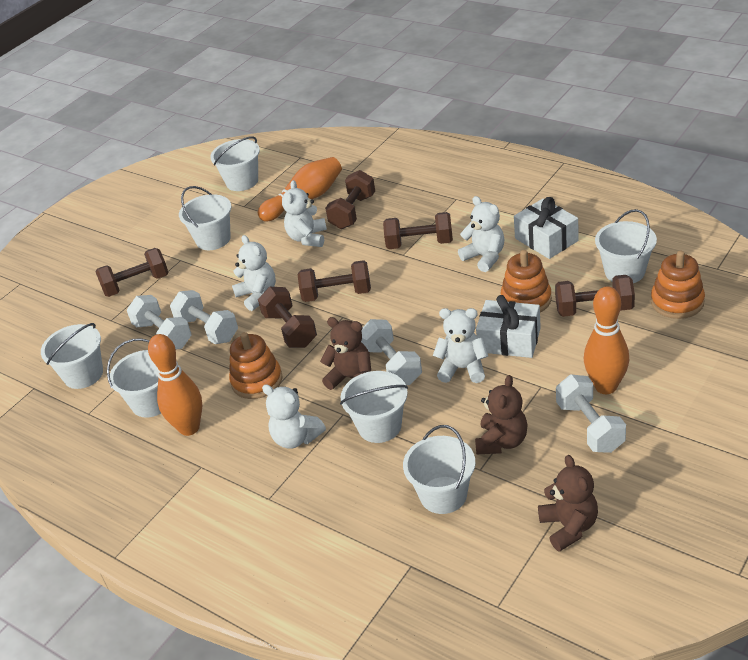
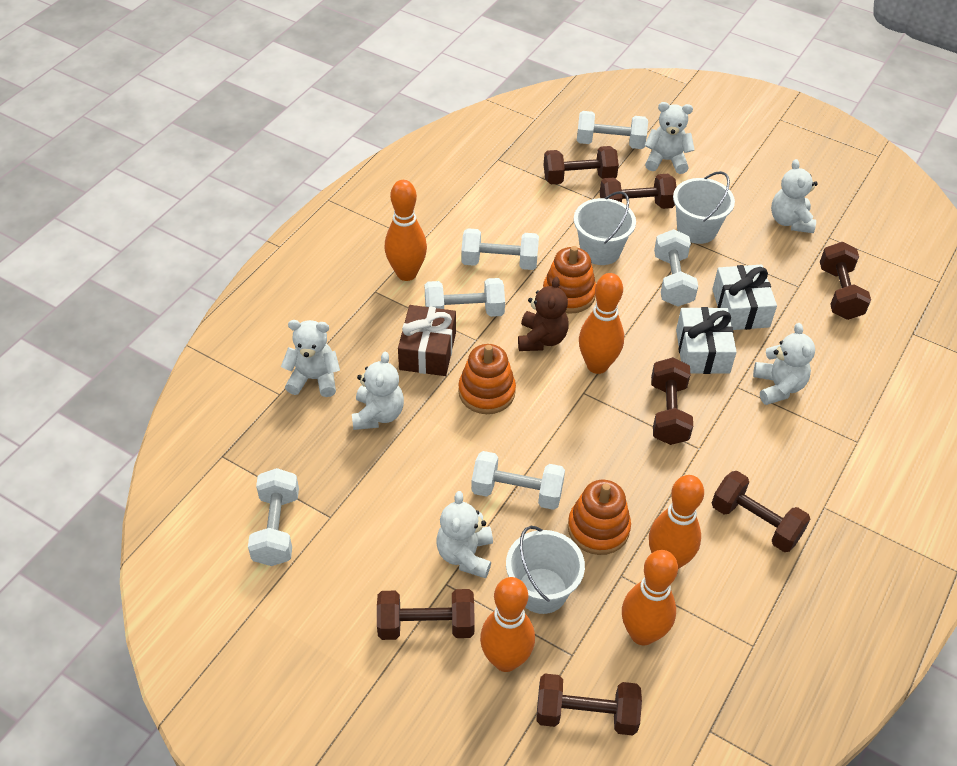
brown dumbbell: [95,248,168,297] [258,287,317,348] [298,260,371,302] [325,170,375,229] [383,212,453,249] [555,275,635,317] = 6 -> [377,589,475,640] [536,674,642,735] [544,146,619,184] [600,174,676,209] [651,357,693,445] [712,471,810,552] [820,242,871,320] = 7
brown gift: none = 0 -> [398,305,456,376] = 1
brown teddy bear: [320,317,371,390] [475,375,528,454] [538,455,598,551] = 3 -> [518,277,569,351] = 1
orange bowling pin: [148,334,202,436] [258,157,342,221] [584,286,629,394] = 3 -> [384,180,427,281] [480,577,535,672] [579,273,624,374] [622,550,678,646] [649,475,704,569] = 5
white bucket: [41,323,103,389] [107,338,161,417] [179,186,231,250] [210,136,260,191] [340,371,408,443] [403,425,475,514] [595,209,657,283] = 7 -> [506,526,585,614] [574,191,636,265] [673,171,735,244] = 3
white dumbbell: [127,295,192,350] [170,290,238,344] [361,319,422,385] [556,375,626,453] = 4 -> [248,468,299,566] [425,278,505,317] [461,228,539,270] [471,451,565,510] [577,111,648,149] [654,229,698,307] = 6
white teddy bear: [232,235,276,311] [262,384,326,449] [282,180,327,247] [433,308,488,383] [458,196,505,272] = 5 -> [281,320,340,397] [352,352,404,430] [436,491,493,578] [644,102,695,174] [753,323,815,405] [771,159,818,233] = 6

